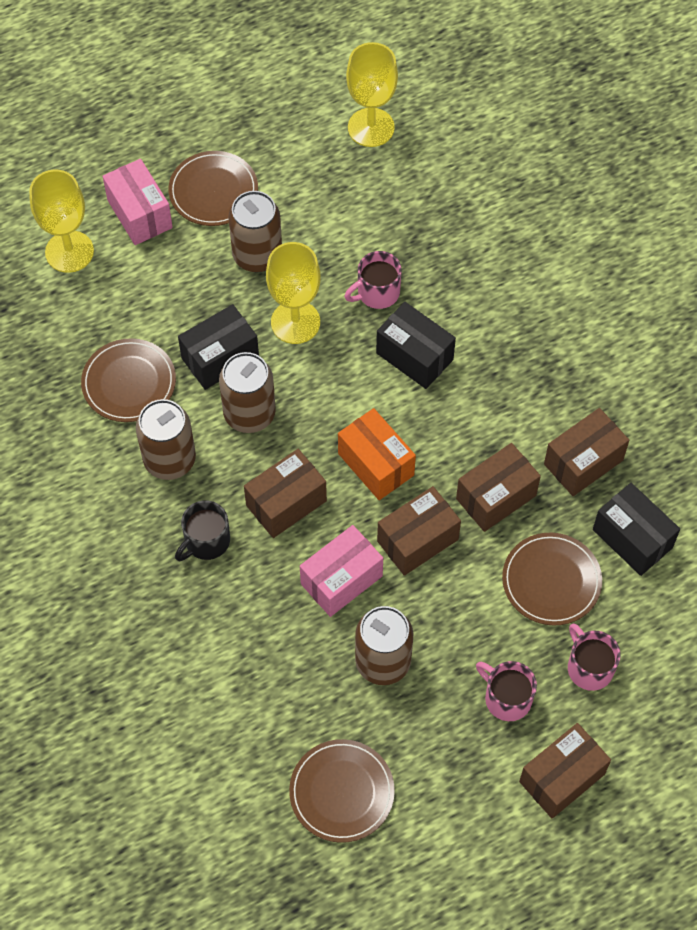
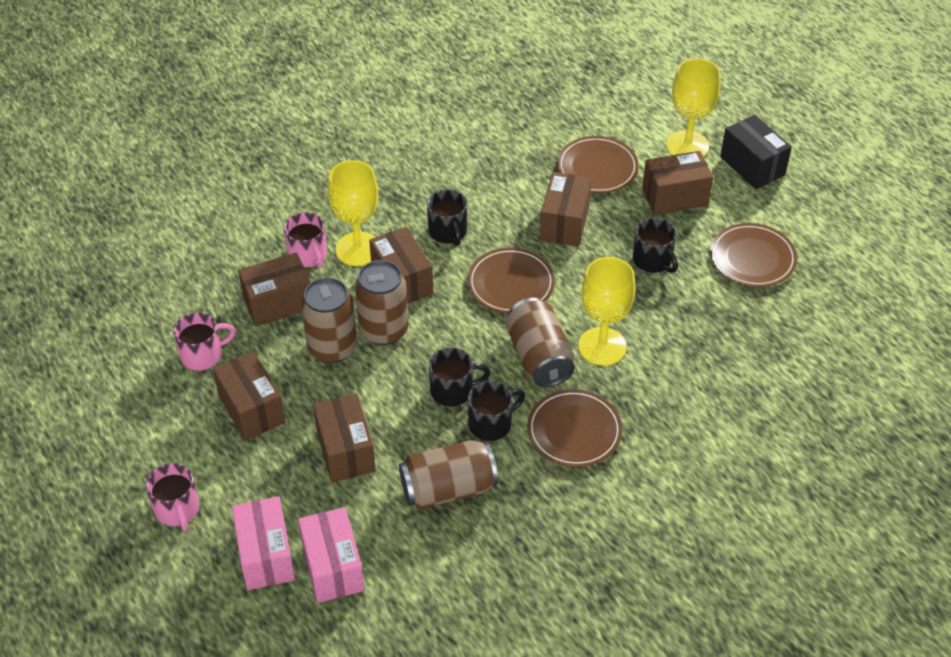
black box: [178,304,259,390] [376,302,456,389] [593,483,680,576] = 3 -> [720,115,792,189] = 1
black mug: [175,500,230,561] = 1 -> [427,189,467,246] [429,347,491,407] [468,381,525,441] [633,218,678,273] = 4
brown box: [244,449,327,538] [377,486,461,576] [456,443,541,532] [519,723,611,819] [544,408,629,496] = 5 -> [213,351,285,440] [238,253,310,327] [313,394,376,482] [369,227,433,304] [540,172,592,247] [642,151,713,215] = 6
orange box: [338,408,416,500] = 1 -> none = 0

